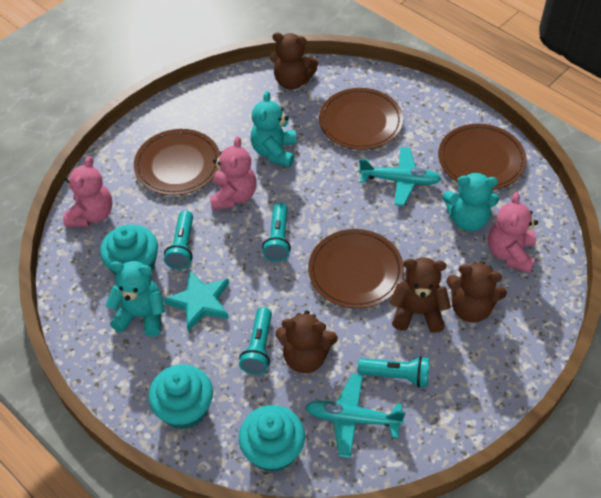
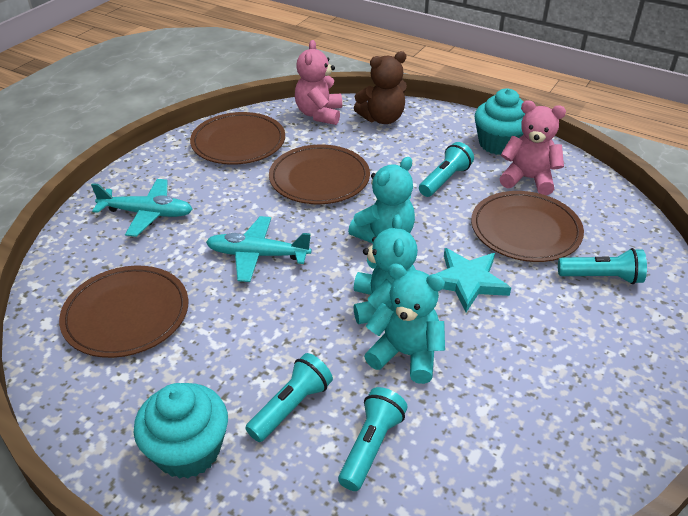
brown teddy bear: [270,32,318,90] [276,310,338,373] [390,257,451,333] [446,261,507,323] = 4 -> [354,51,407,124] = 1
pink teddy bear: [63,156,113,227] [210,136,256,210] [488,192,538,274] = 3 -> [295,40,342,125] [500,100,566,195] = 2
turquoise cupcake: [100,225,158,275] [148,365,213,429] [239,405,305,472] = 3 -> [134,383,228,479] [475,89,526,155] = 2

